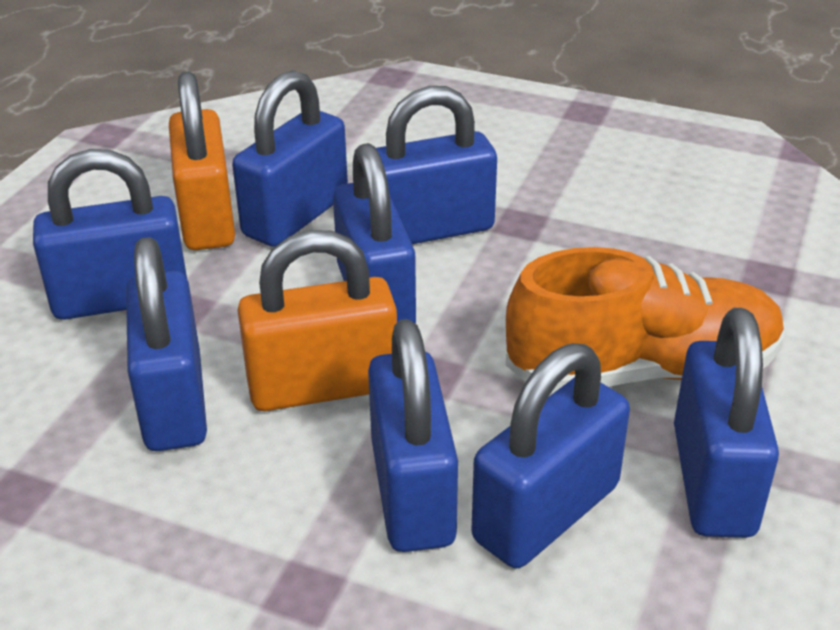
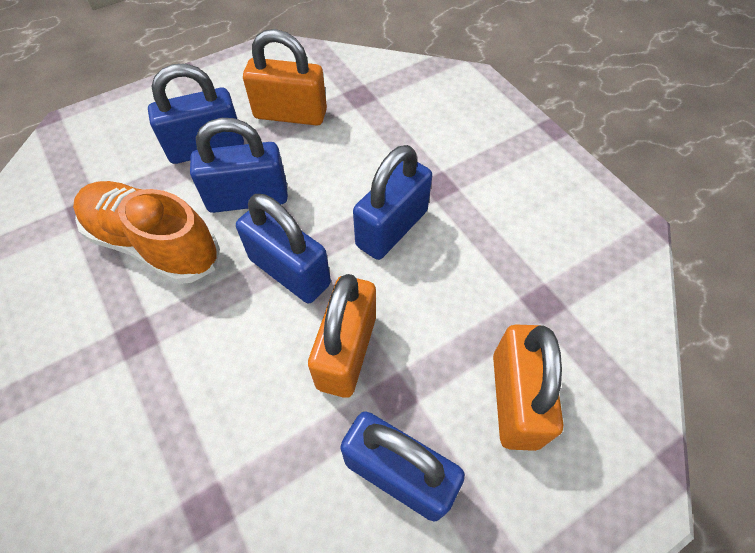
blue padlock: [33,149,187,320] [126,237,207,451] [232,70,348,247] [333,143,416,324] [368,319,458,552] [376,86,497,244] [471,343,630,568] [674,308,779,538] = 8 -> [148,64,244,164] [190,118,288,213] [236,194,331,303] [340,411,465,522] [353,145,432,260] = 5
orange padlock: [169,71,235,250] [238,230,397,411] = 2 -> [243,29,327,126] [308,274,376,398] [493,324,564,451] = 3

